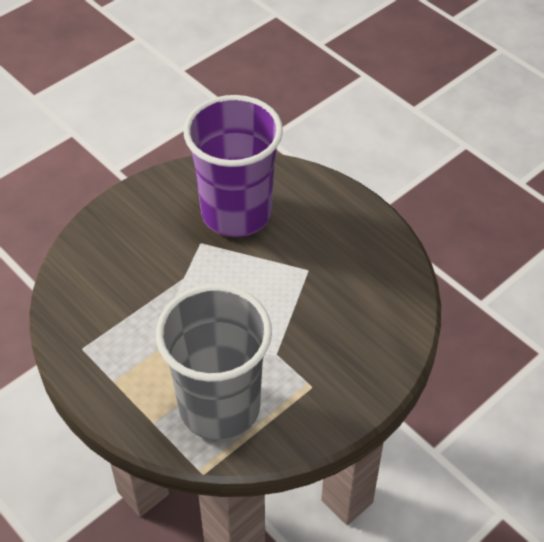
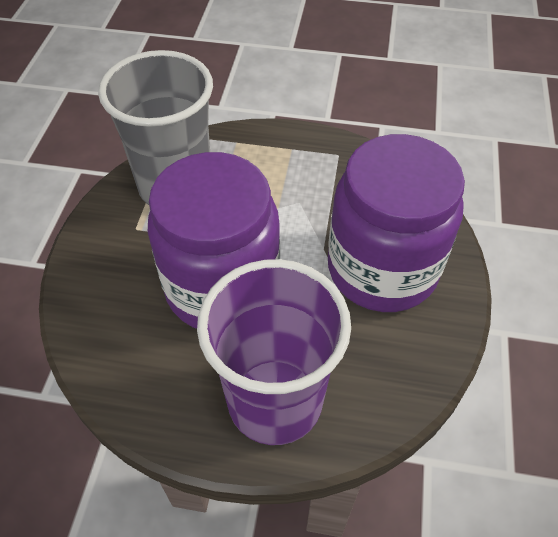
purple jar: none = 0 -> [148,152,280,329] [328,134,465,312] = 2

